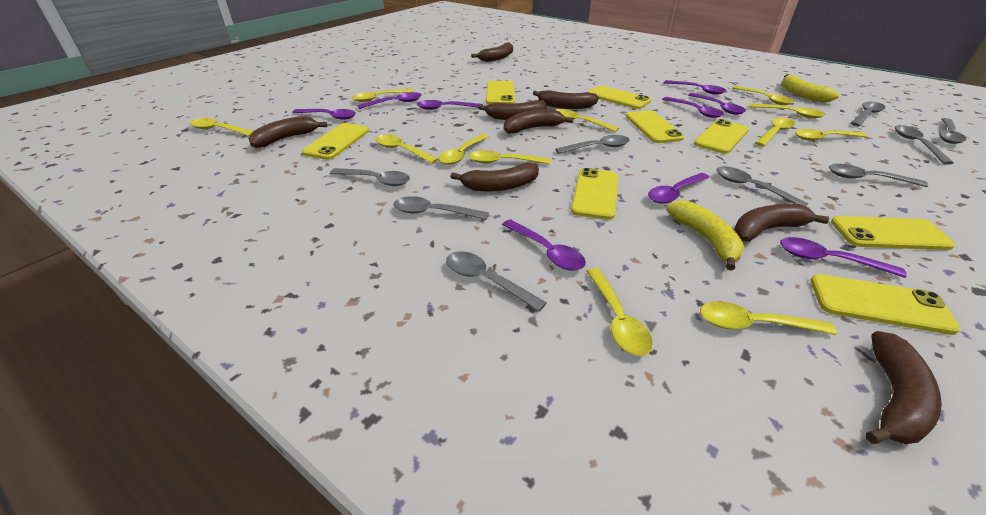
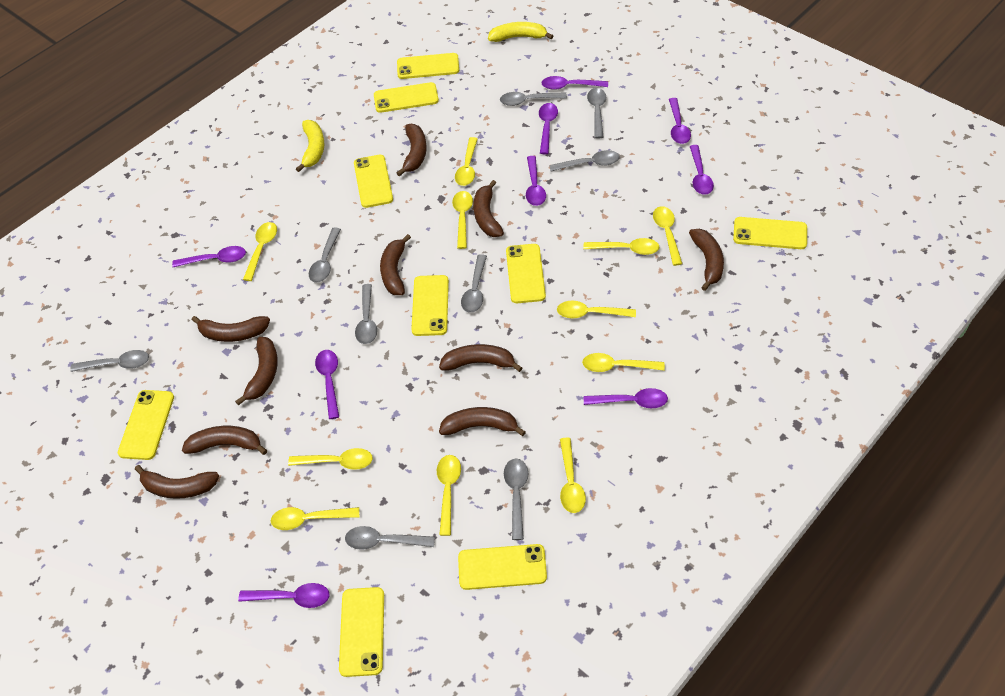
brown banana: [249,116,327,148] [450,163,539,192] [471,42,513,62] [478,100,547,120] [504,109,573,134] [533,90,599,109] [734,204,829,242] [866,331,942,444] = 8 -> [135,465,219,499] [182,426,267,455] [192,316,270,342] [235,337,278,406] [380,234,411,295] [397,124,427,176] [439,344,522,372] [439,407,526,436] [473,180,504,237] [689,229,724,291] = 10
yellow phone: [302,123,369,160] [486,81,515,104] [571,168,619,220] [588,85,651,109] [626,110,684,143] [694,119,749,154] [810,274,961,335] [831,216,955,250] = 8 -> [118,390,174,460] [339,587,384,677] [354,155,393,208] [374,82,439,113] [397,53,459,79] [411,275,449,336] [458,544,547,590] [506,244,546,303] [733,217,807,249] = 9
yellow spoon: [190,118,254,136] [352,89,415,102] [375,134,438,164] [439,134,489,165] [469,150,551,164] [556,109,619,132] [587,268,653,356] [700,301,837,335] [732,86,794,105] [749,103,826,118] [755,117,795,147] [795,129,868,141] = 12 -> [243,222,277,281] [271,507,359,530] [288,448,373,470] [437,455,461,536] [452,191,473,249] [455,137,478,186] [557,301,636,319] [560,438,586,513] [582,353,665,372] [583,238,660,255] [653,206,682,266] = 11

